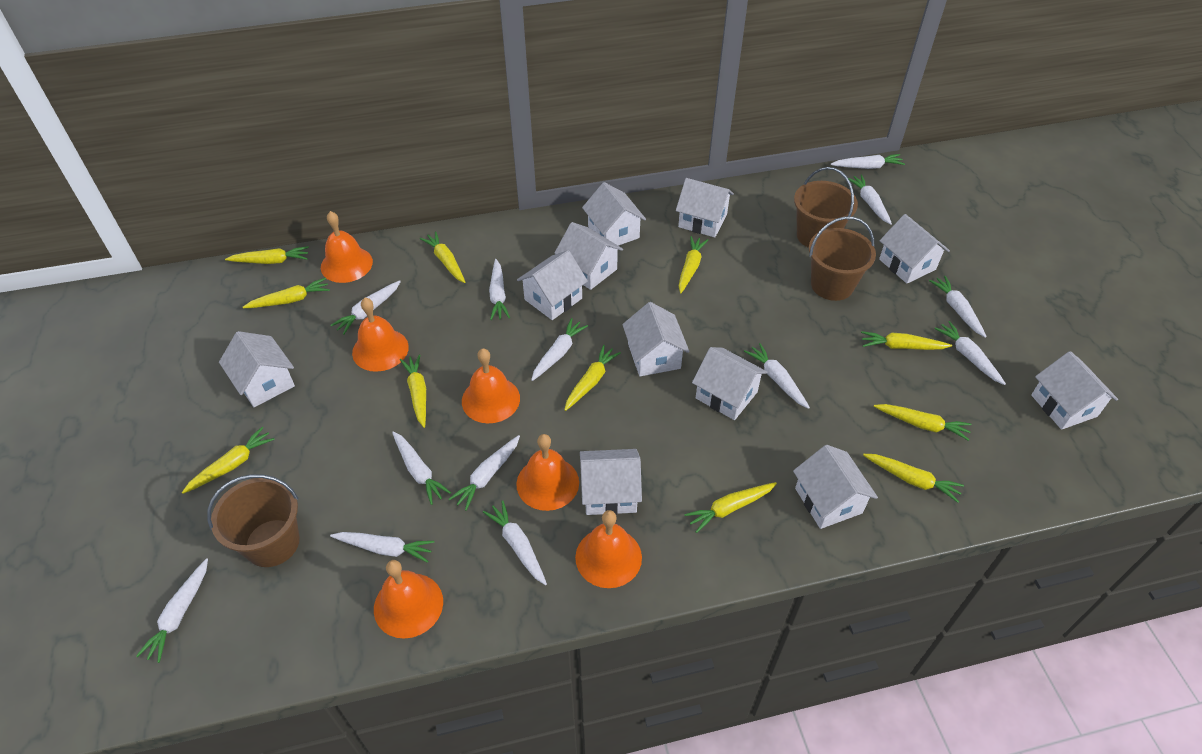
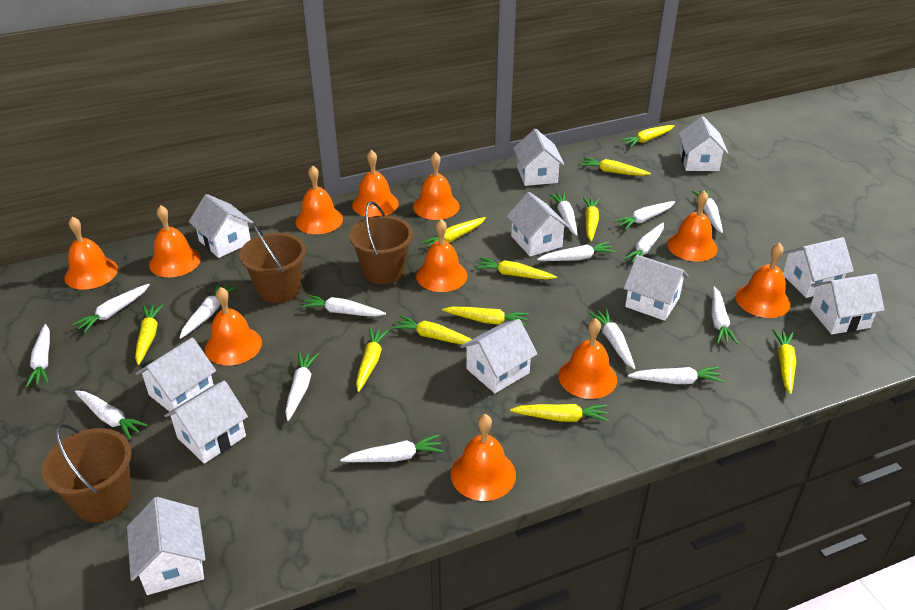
orange bell: [321,211,373,283] [352,298,409,372] [374,560,443,639] [462,348,520,423] [516,434,579,511] [575,510,642,588] = 6 -> [64,216,118,289] [149,205,201,277] [205,287,262,365] [295,165,343,234] [352,150,398,217] [413,152,460,220] [416,219,468,292] [451,414,516,501] [559,318,617,399] [667,191,718,262] [736,243,791,318] = 11
white carrot: [136,558,208,663] [330,280,401,335] [330,532,434,563] [392,432,451,505] [449,435,520,511] [483,500,547,585] [489,259,510,320] [531,318,588,381] [744,343,810,409] [831,154,905,169] [848,175,892,225] [929,276,987,338] [934,321,1006,385] = 13 -> [26,324,50,387] [72,284,150,333] [75,391,148,439] [180,283,235,339] [285,352,319,421] [301,295,386,316] [340,434,444,462] [537,242,615,261] [549,192,578,236] [589,309,636,370] [614,201,675,230] [624,223,664,263] [628,367,723,384] [692,190,723,233] [712,287,738,344] = 15

